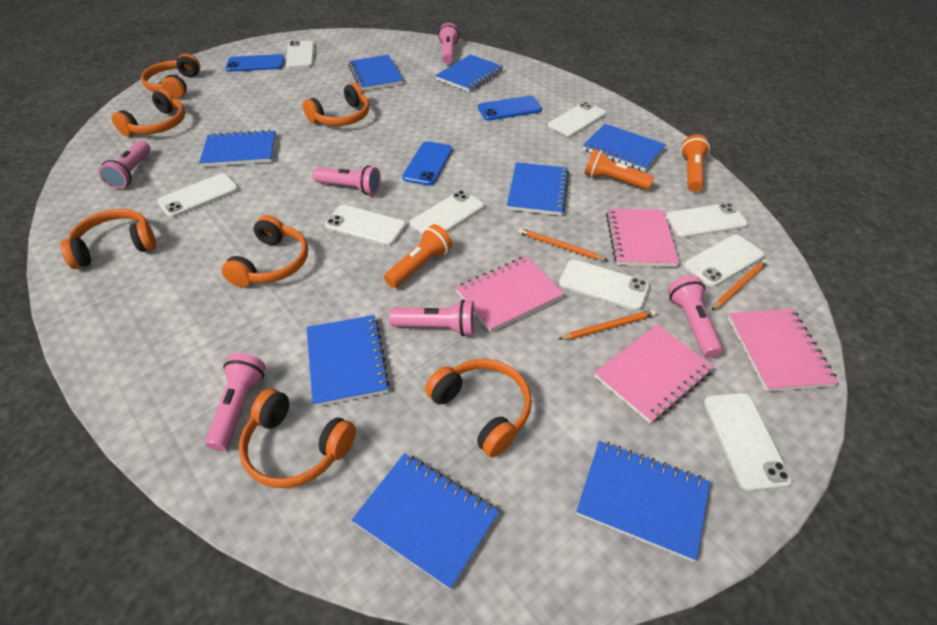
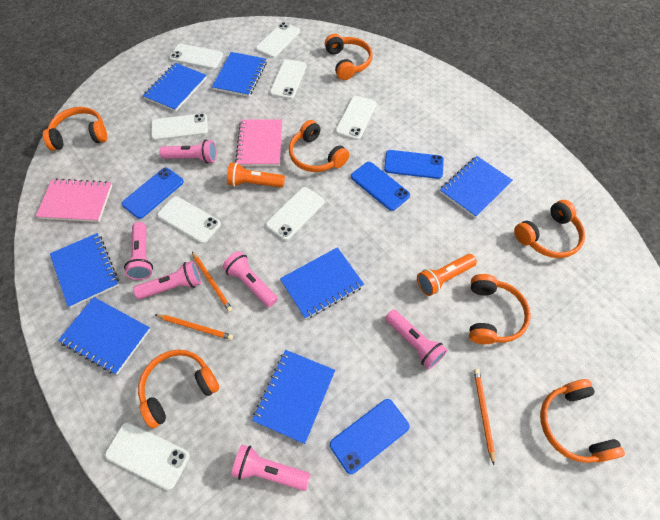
blue notebook: [199,130,276,167] [307,315,390,407] [348,55,403,91] [352,454,499,590] [435,54,503,92] [507,162,569,216] [576,441,710,562] [583,124,666,172] = 8 -> [50,233,119,308] [58,297,151,374] [143,63,207,112] [212,52,267,97] [252,350,335,444] [280,247,364,319] [440,156,513,218] = 7
blue phone: [226,54,284,72] [402,141,453,186] [478,96,542,121] = 3 -> [122,168,184,219] [330,399,410,474] [351,162,410,211] [384,150,444,179] = 4
orange flashlight: [384,224,452,288] [585,149,654,190] [681,135,710,192] = 3 -> [227,163,285,188] [417,254,477,296] = 2
pink notebook: [456,256,564,333] [594,325,714,424] [606,209,679,267] [728,309,839,392] = 4 -> [36,178,112,222] [235,119,282,166] = 2
white phone: [157,173,238,218] [286,40,314,68] [325,205,406,246] [410,190,484,235] [548,102,606,137] [559,260,649,311] [665,203,748,238] [684,235,764,287] [704,393,792,491] = 9 -> [105,422,190,490] [151,114,208,141] [157,196,221,244] [170,44,223,69] [256,22,300,58] [265,187,324,241] [270,59,307,99] [335,96,377,140] = 8

